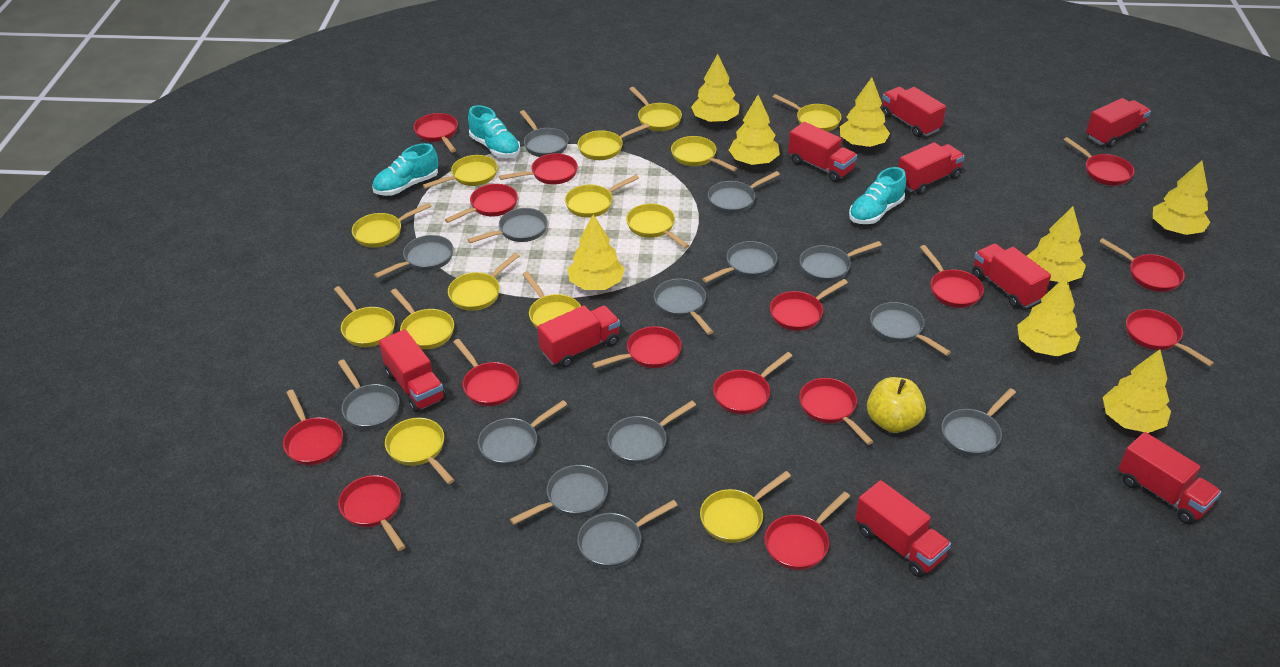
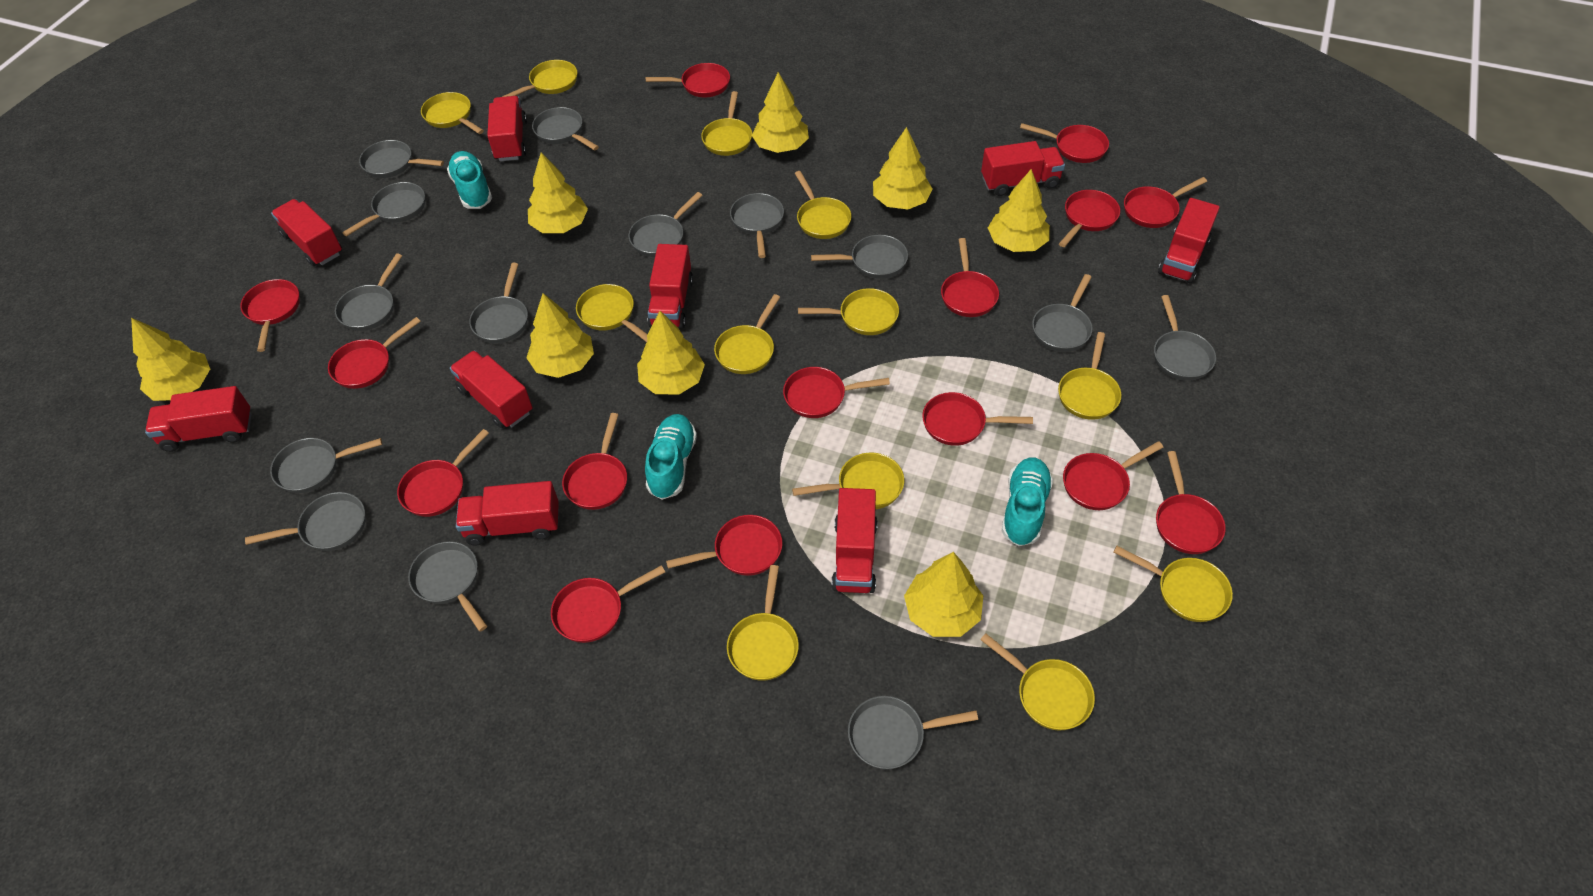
yellow apple: [867,377,926,433] = 1 -> none = 0
yellow pan: [334,286,395,347] [352,203,432,247] [385,418,455,484] [391,289,454,349] [423,155,498,189] [448,253,520,311] [522,271,581,329] [565,175,639,218] [578,123,650,160] [626,204,690,248] [629,87,682,131] [671,136,737,171] [700,471,791,543] [773,94,842,132] = 14 -> [421,92,484,134] [502,60,577,97] [576,284,648,342] [701,91,752,156] [714,294,780,374] [727,565,799,681] [792,453,904,509] [795,171,851,239] [798,288,899,335] [980,633,1095,730] [1058,332,1121,420] [1114,546,1233,622] = 12

